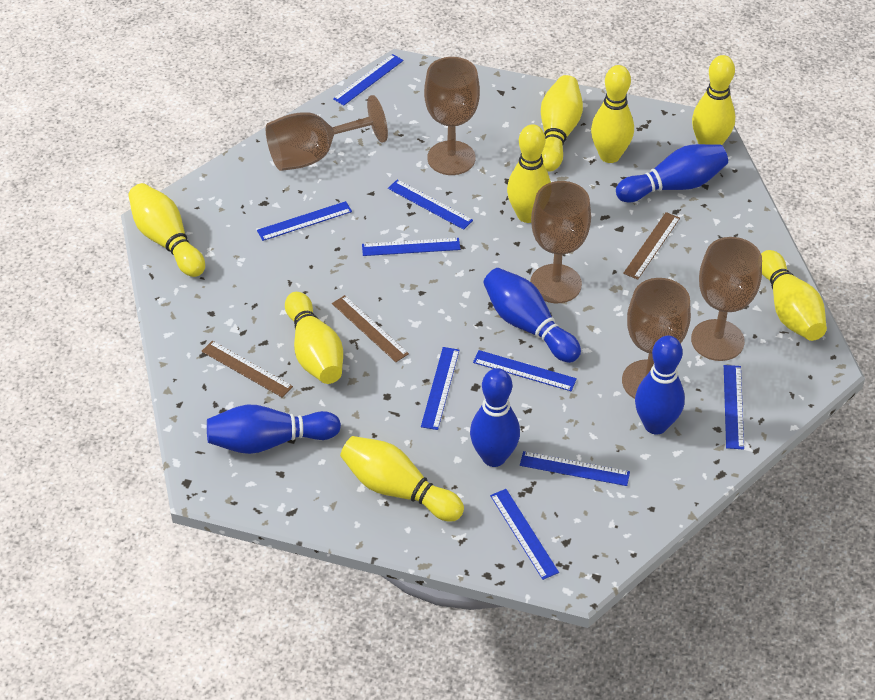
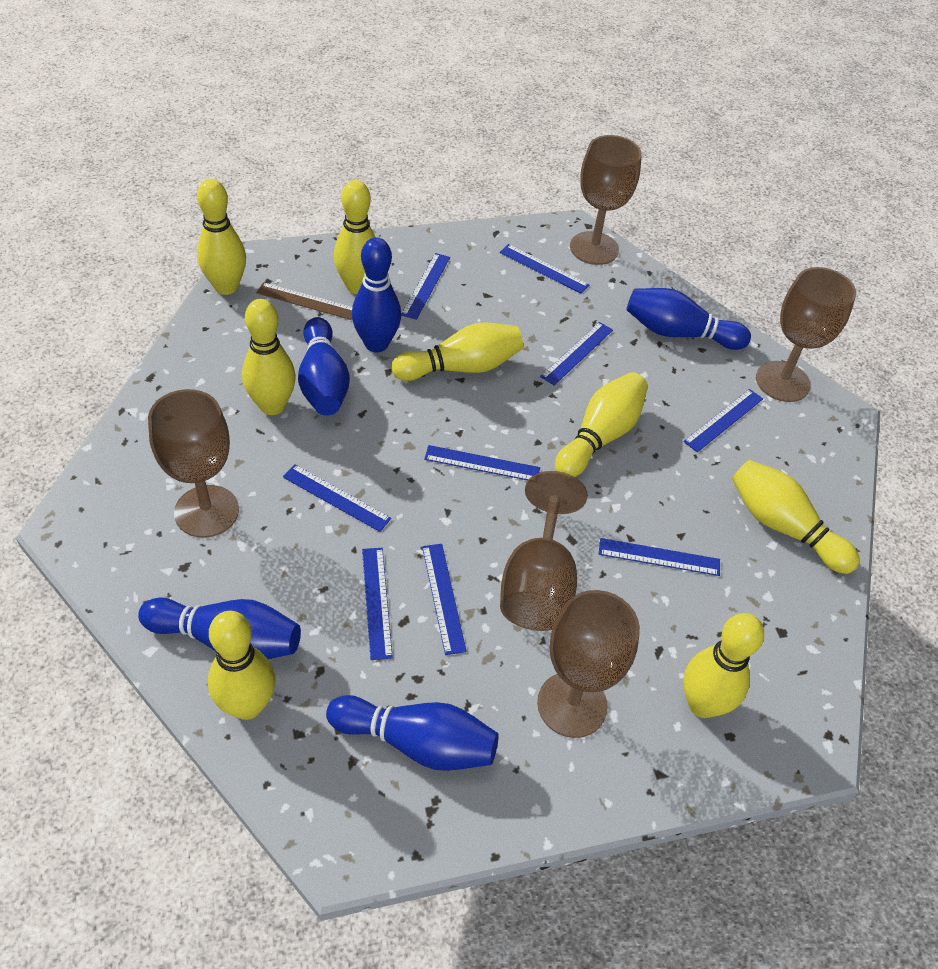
brown ruler: [202,341,293,398] [332,295,409,362] [623,212,680,280] = 3 -> [256,282,352,320] = 1

